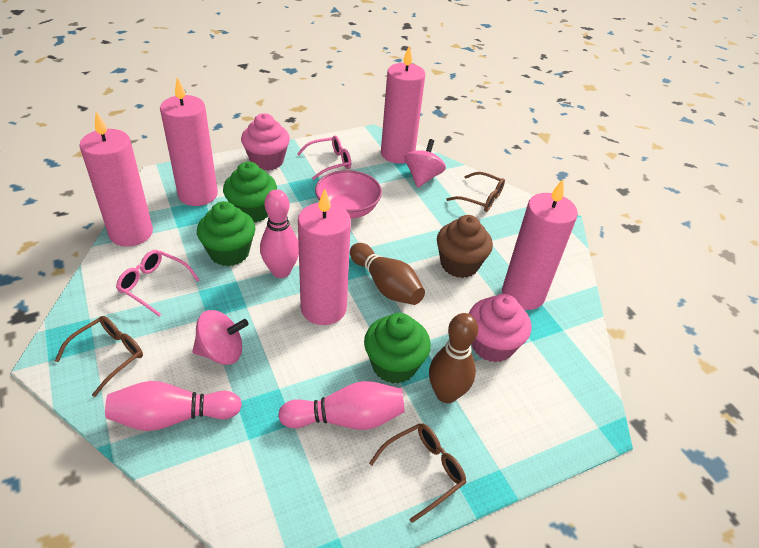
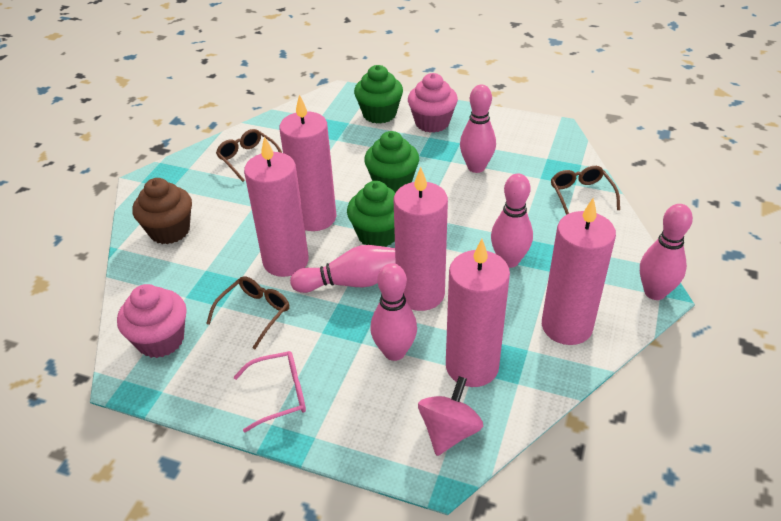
brown bowling pin: [350,243,425,305] [429,313,478,403] = 2 -> none = 0
pink bowl: [315,170,382,219] = 1 -> none = 0
pink bowling pin: [105,381,242,431] [260,189,299,278] [278,381,405,430] = 3 -> [290,245,396,293] [370,263,417,361] [460,85,496,173] [491,173,533,268] [640,204,693,300] = 5
pink glasses: [116,250,199,316] [297,136,351,180] = 2 -> [234,351,306,433] = 1
pink spinning top: [192,310,248,365] [405,139,446,187] = 2 -> [418,376,483,456] = 1

